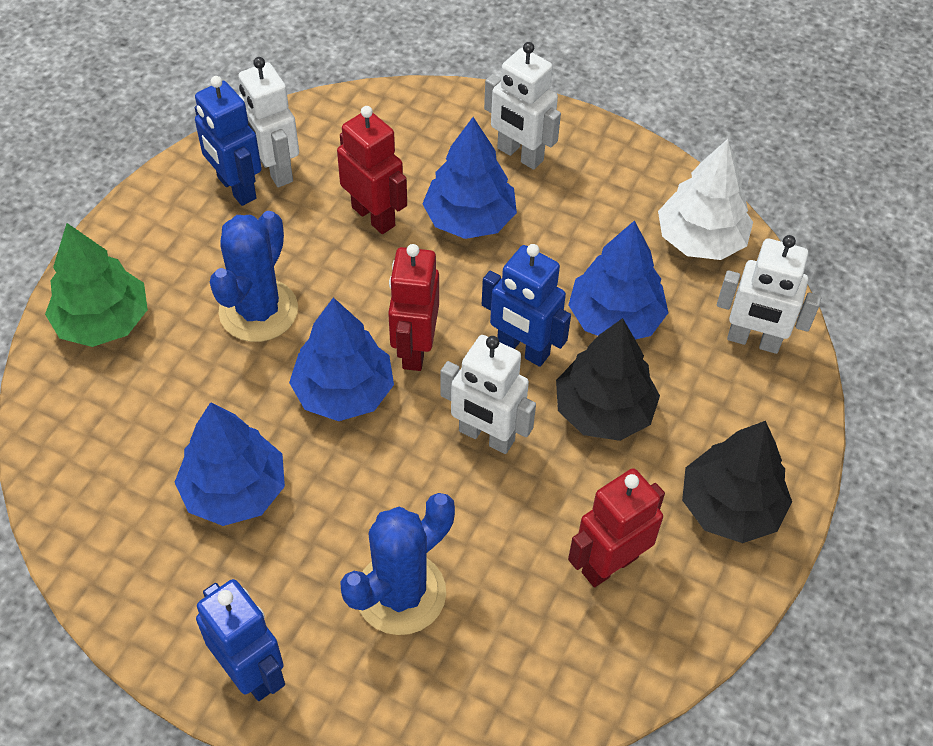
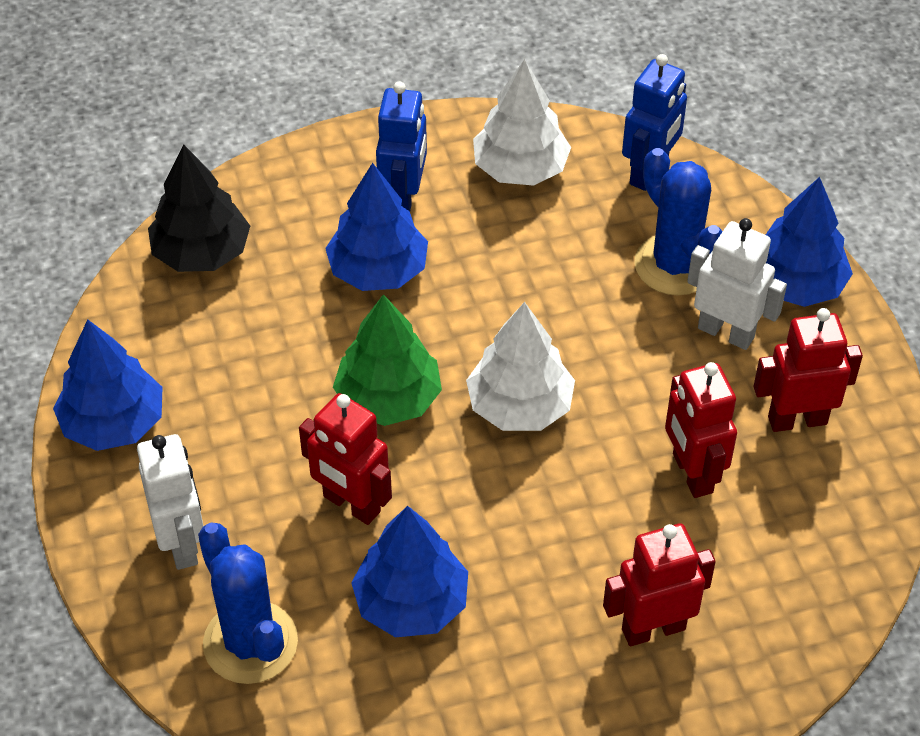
black tree: [556,318,660,441] [682,421,792,543] = 2 -> [148,145,250,272] = 1
blue robot: [195,76,262,206] [196,579,285,701] [482,244,571,367] = 3 -> [376,81,427,211] [622,54,687,191] = 2
red robot: [337,106,407,234] [388,244,439,371] [568,468,665,587] = 3 -> [299,393,392,525] [603,524,716,646] [665,362,737,498] [753,308,863,432] = 4
white robot: [238,57,299,187] [441,335,536,454] [484,42,561,170] [717,235,821,354] = 4 -> [137,434,204,570] [687,218,787,350] = 2
white tree: [658,139,753,260] = 1 -> [466,302,575,431] [473,59,571,186] = 2

